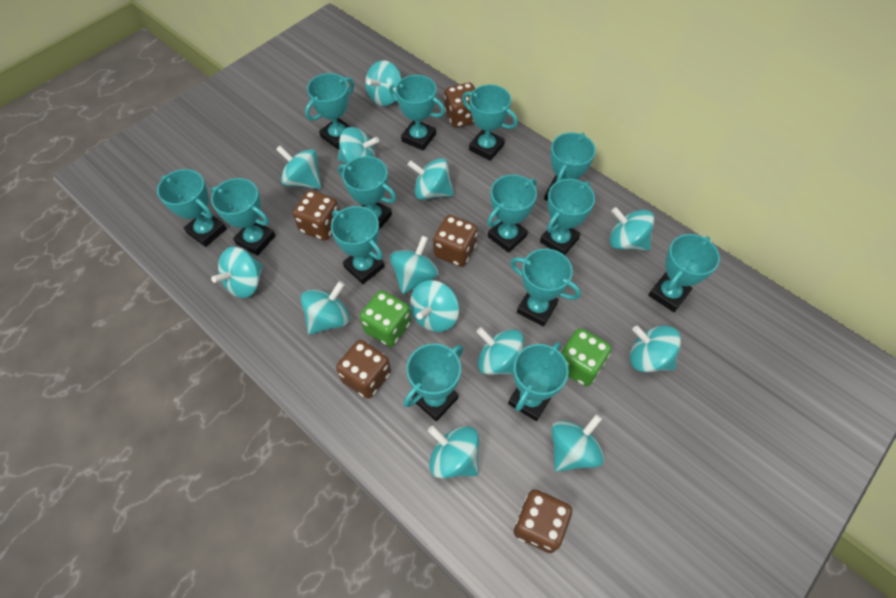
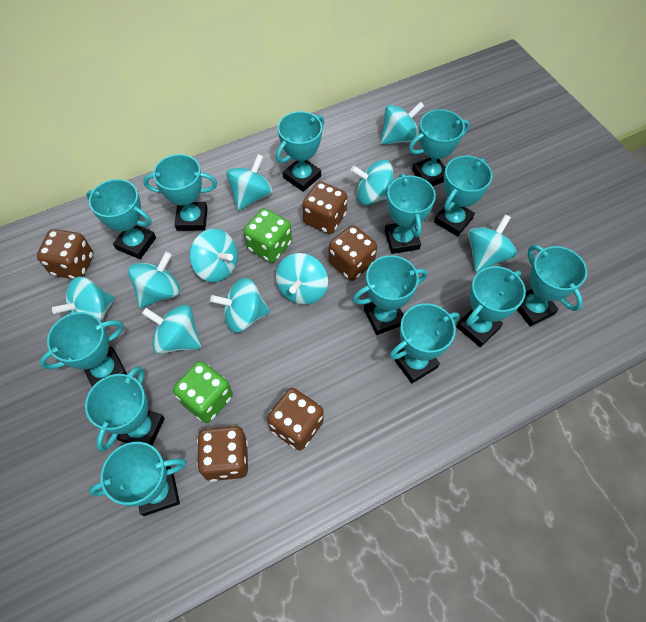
turquoise spinning top: [211,247,263,298] [276,146,321,189] [301,281,350,335] [338,127,379,164] [365,60,402,106] [390,236,438,294] [408,158,454,200] [410,280,459,332] [428,426,479,479] [477,327,524,375] [551,414,604,472] [610,207,654,251] [630,326,681,372] = 13 -> [52,277,115,323] [128,252,180,308] [142,305,201,354] [190,229,238,282] [210,278,270,333] [226,154,273,211] [276,253,328,305] [351,160,394,205] [381,102,424,145] [468,214,517,272] = 10
turquoise trophy: [157,169,227,247] [210,178,276,256] [305,73,354,149] [331,206,385,284] [338,156,396,230] [389,75,445,150] [404,344,463,421] [462,85,518,161] [487,175,537,253] [508,342,569,421] [510,249,581,326] [540,179,595,255] [544,132,596,201] [648,234,720,312] = 14 -> [39,312,127,387] [85,366,165,452] [86,179,156,259] [89,442,187,516] [143,154,217,231] [276,111,324,192] [353,255,427,335] [385,173,436,254] [389,303,460,383] [409,109,470,186] [434,156,493,237] [456,266,526,347] [517,245,587,327] = 13

